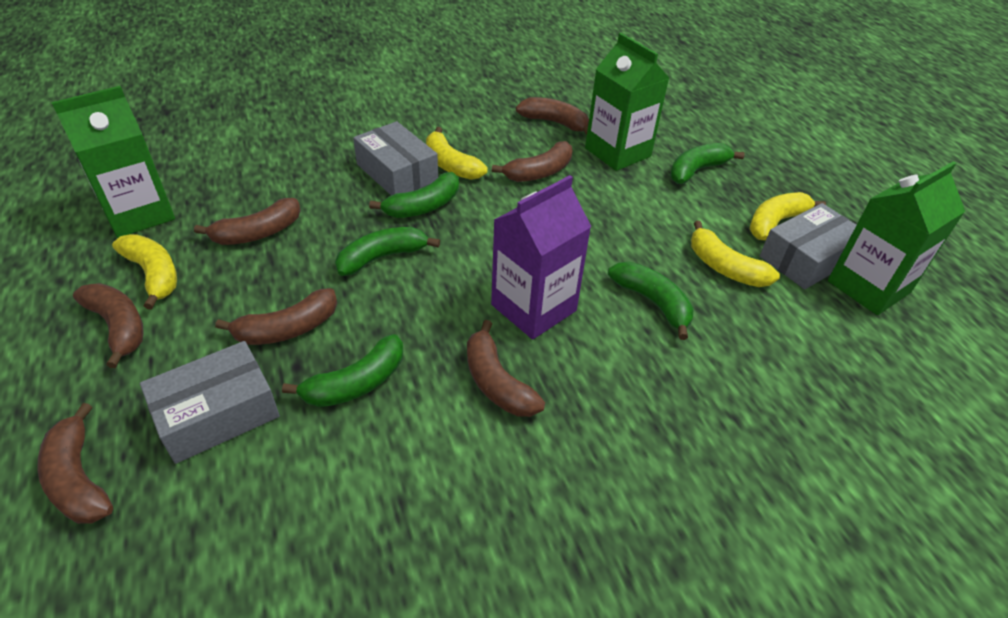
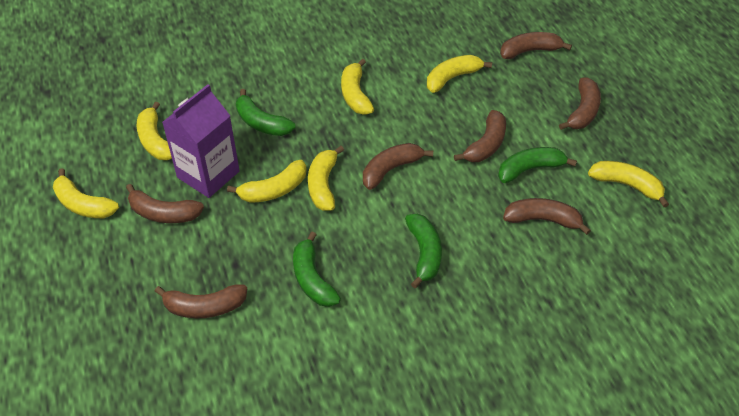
green banana: [282,334,403,407] [335,227,440,276] [369,172,459,218] [608,262,694,340] [670,143,745,184] = 5 -> [236,89,296,136] [293,232,341,307] [405,213,442,288] [498,147,577,183] = 4
green carton: [51,86,175,238] [585,33,669,171] [828,162,965,315] = 3 -> none = 0
grey box: [140,341,280,464] [353,121,438,195] [760,203,856,289] = 3 -> none = 0
yellow banana: [112,235,177,309] [426,127,488,180] [691,221,780,287] [750,192,826,240] = 4 -> [53,168,119,218] [137,101,172,160] [227,160,307,203] [308,146,344,210] [341,58,374,115] [427,55,492,93] [588,161,669,207] = 7

